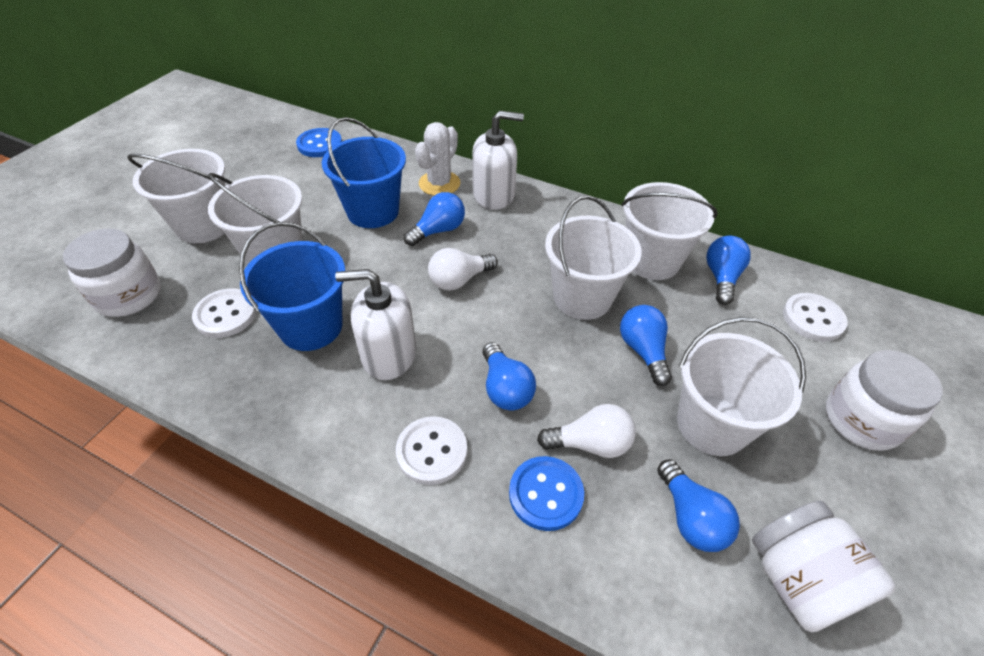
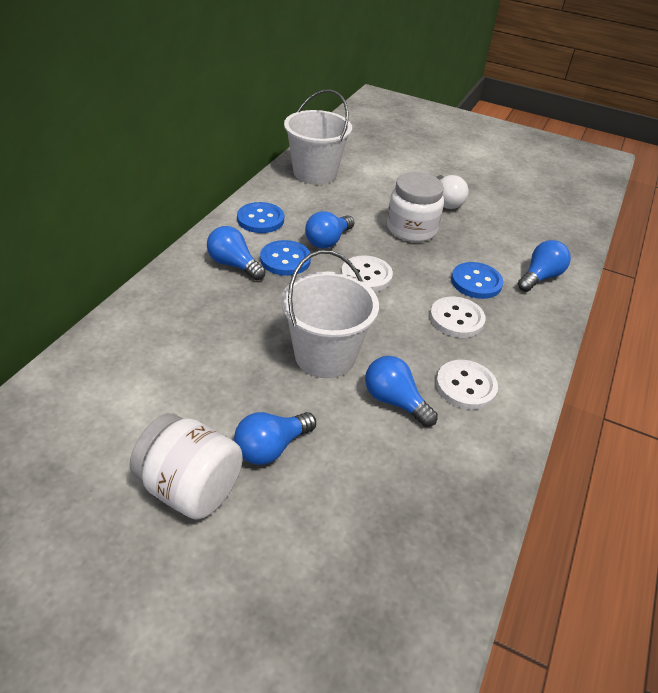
blue bucket: [239,222,345,351] [322,117,406,228] = 2 -> none = 0
blue button: [296,128,342,157] [509,456,584,531] = 2 -> [237,202,284,233] [260,240,311,276] [451,262,503,299] = 3
white bucket: [127,149,225,243] [208,173,302,265] [545,195,642,320] [622,182,718,280] [677,317,806,456] = 5 -> [281,250,379,378] [284,89,352,185] = 2
white cactus: [415,122,460,196] = 1 -> none = 0
white jar: [63,228,161,317] [752,501,895,632] [826,350,943,451] = 3 -> [130,413,243,520] [387,172,444,242] = 2
white light bulb: [428,248,498,291] [537,404,636,458] = 2 -> [436,175,468,209] = 1
white soap dispenser: [335,269,416,380] [472,110,524,210] = 2 -> none = 0

